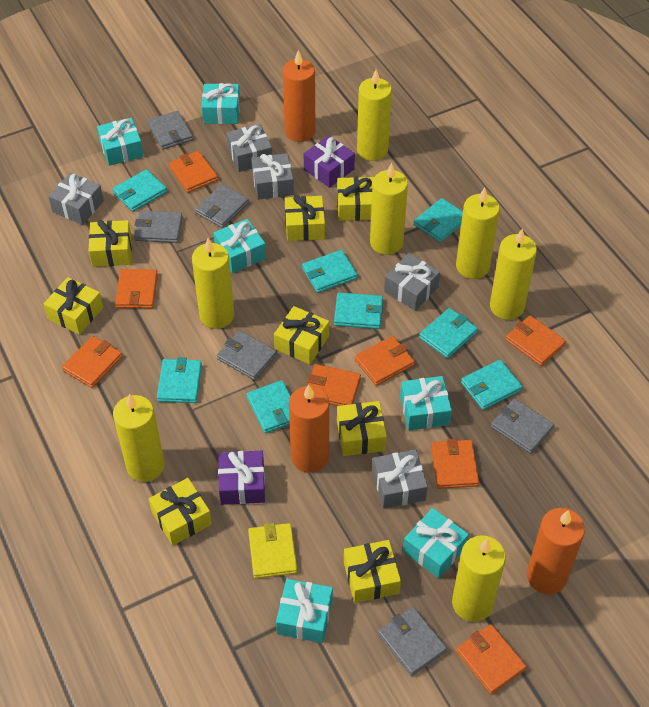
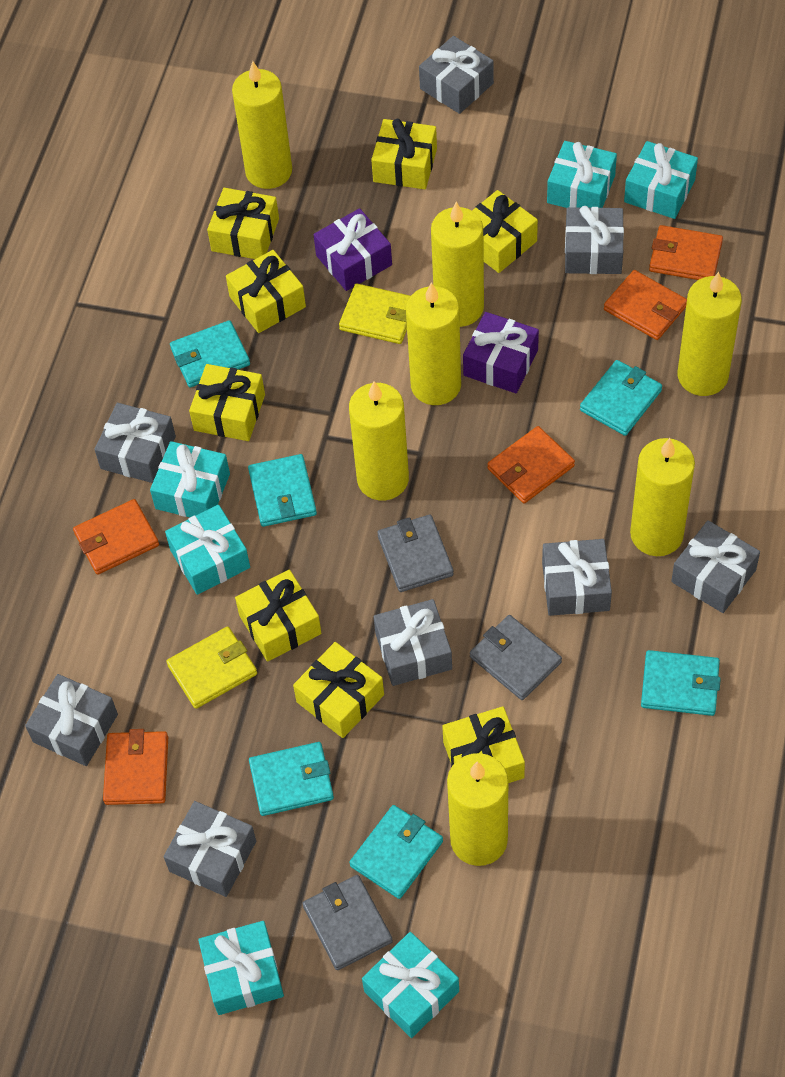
grey gift: [48,173,104,225] [227,124,272,172] [251,153,294,200] [373,450,428,509] [384,253,440,311] = 5 -> [25,674,118,766] [94,403,176,483] [163,801,256,897] [374,599,452,686] [419,36,494,114] [542,539,612,616] [565,206,624,274] [671,520,760,613] = 8
grey wallet: [134,210,183,243] [147,111,193,150] [195,184,249,228] [217,330,277,380] [378,607,447,676] [491,398,554,454] = 6 -> [303,875,393,970] [377,515,454,592] [470,615,562,700] = 3
orange candle: [283,50,316,142] [289,385,329,473] [527,508,585,594] = 3 -> none = 0
orange wallet: [62,336,122,388] [115,269,158,308] [169,151,218,193] [307,364,361,406] [355,336,415,386] [431,438,479,489] [456,624,527,694] [506,315,566,366] = 8 -> [73,499,159,575] [103,729,168,805] [487,426,575,504] [604,270,687,340] [649,225,723,280] = 5
turquoise wallet: [112,169,167,212] [157,357,202,403] [246,380,291,433] [302,250,358,293] [334,293,383,329] [414,198,463,242] [419,308,478,358] [461,360,523,410] = 8 -> [170,320,250,387] [248,454,317,527] [249,742,334,816] [349,805,443,899] [580,360,662,436] [641,650,721,716] = 6
yellow wallet: [248,523,297,578] = 1 -> [166,627,257,709] [339,283,410,344] = 2

